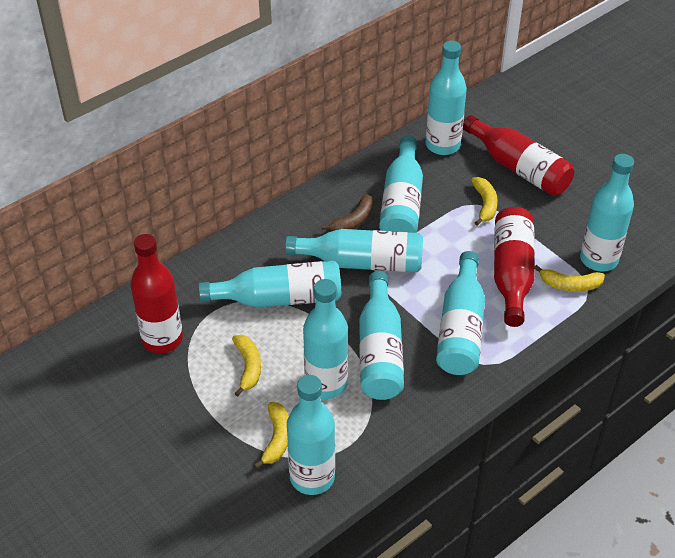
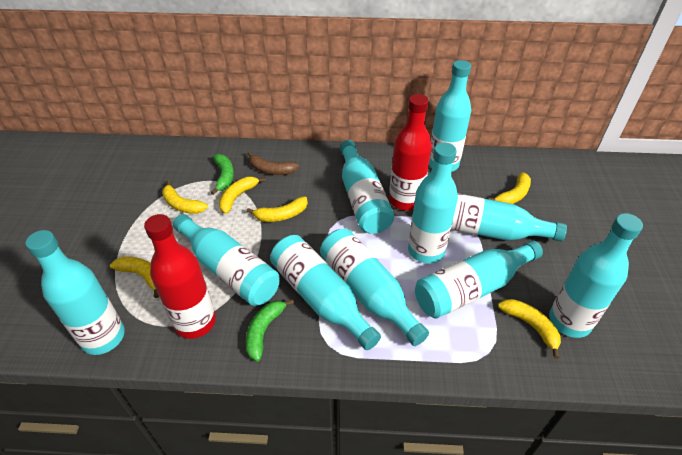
green banana: none = 0 -> [210,154,234,195] [246,299,294,361] = 2
red bottle: [130,234,183,353] [463,115,574,196] [494,207,535,327] = 3 -> [144,214,216,339] [389,94,432,211] = 2
turquoise bottle: [199,261,341,308] [285,229,423,272] [287,375,335,495] [303,279,348,399] [359,271,404,400] [379,136,423,233] [426,41,467,155] [436,251,485,375] [580,154,634,272] = 9 -> [25,230,125,355] [173,214,280,306] [270,235,381,350] [320,228,429,346] [340,140,394,234] [408,143,458,263] [415,240,543,319] [429,60,471,172] [451,193,567,242] [549,213,643,338] = 10
yellow banana: [232,335,261,397] [254,402,289,469] [471,177,498,226] [535,265,605,292] = 4 -> [110,257,159,298] [162,180,208,214] [219,177,266,214] [246,196,308,222] [487,172,531,204] [498,299,561,359] = 6

